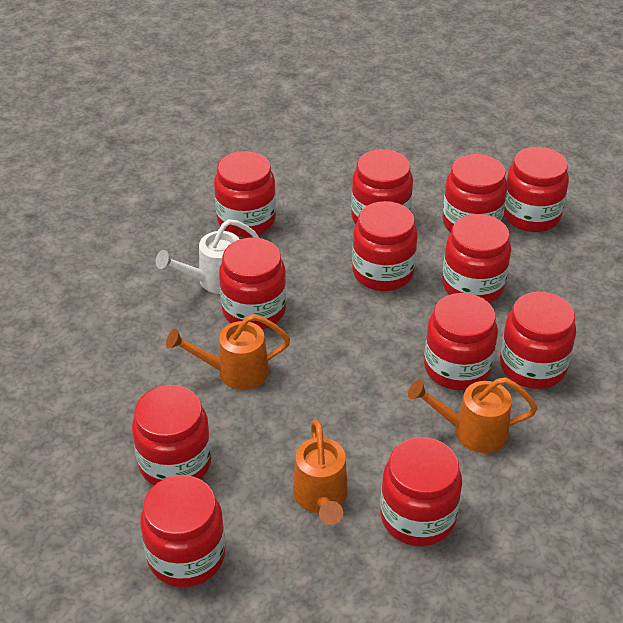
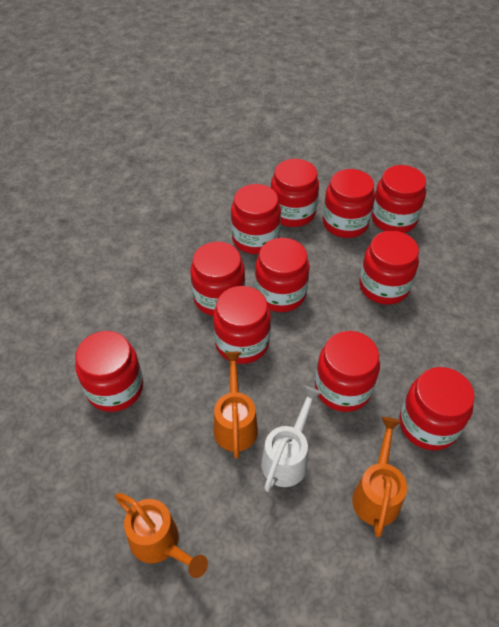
red jar: [132,385,212,485] [140,475,225,587] [214,151,276,237] [219,238,286,329] [351,149,413,224] [352,201,418,291] [380,437,462,546] [424,293,498,390] [442,154,507,232] [442,214,511,303] [500,292,576,389] [504,147,569,232] = 12 -> [76,331,143,412] [190,242,245,316] [213,286,271,364] [231,184,281,254] [255,238,310,312] [271,159,319,227] [315,331,380,412] [323,169,375,238] [359,231,419,305] [371,165,426,233] [399,367,475,451] = 11

